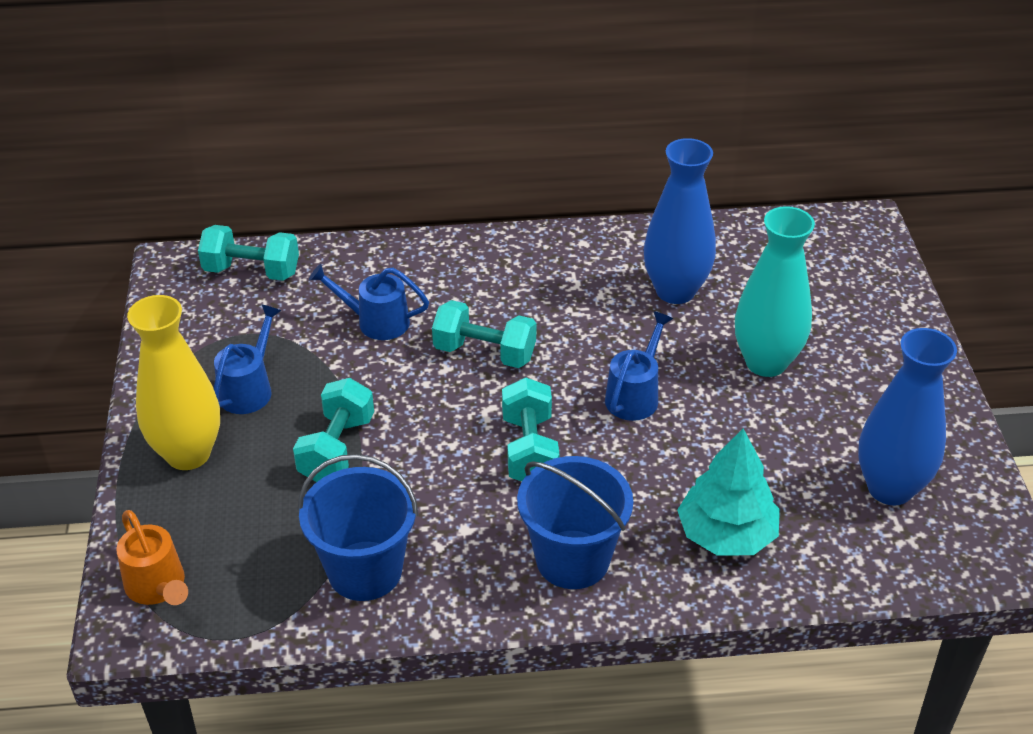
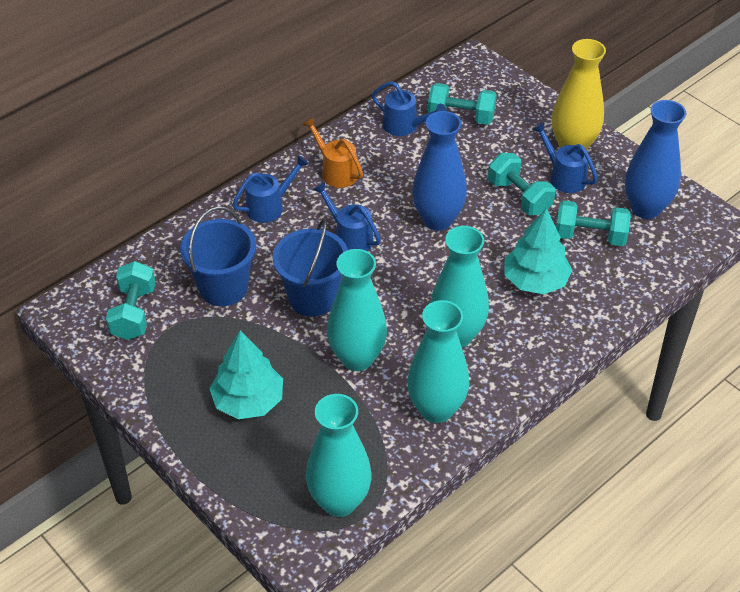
blue watering can: [214,304,281,414] [309,264,429,340] [605,311,673,421] = 3 -> [232,155,309,223] [313,182,381,251] [372,81,447,136] [533,122,598,193] = 4
turquoise tree: [677,429,780,556] = 1 -> [210,331,283,419] [505,208,572,294] = 2
turquoise vase: [735,206,815,377] = 1 -> [306,394,372,517] [327,249,387,371] [407,300,469,423] [430,226,489,347] = 4

